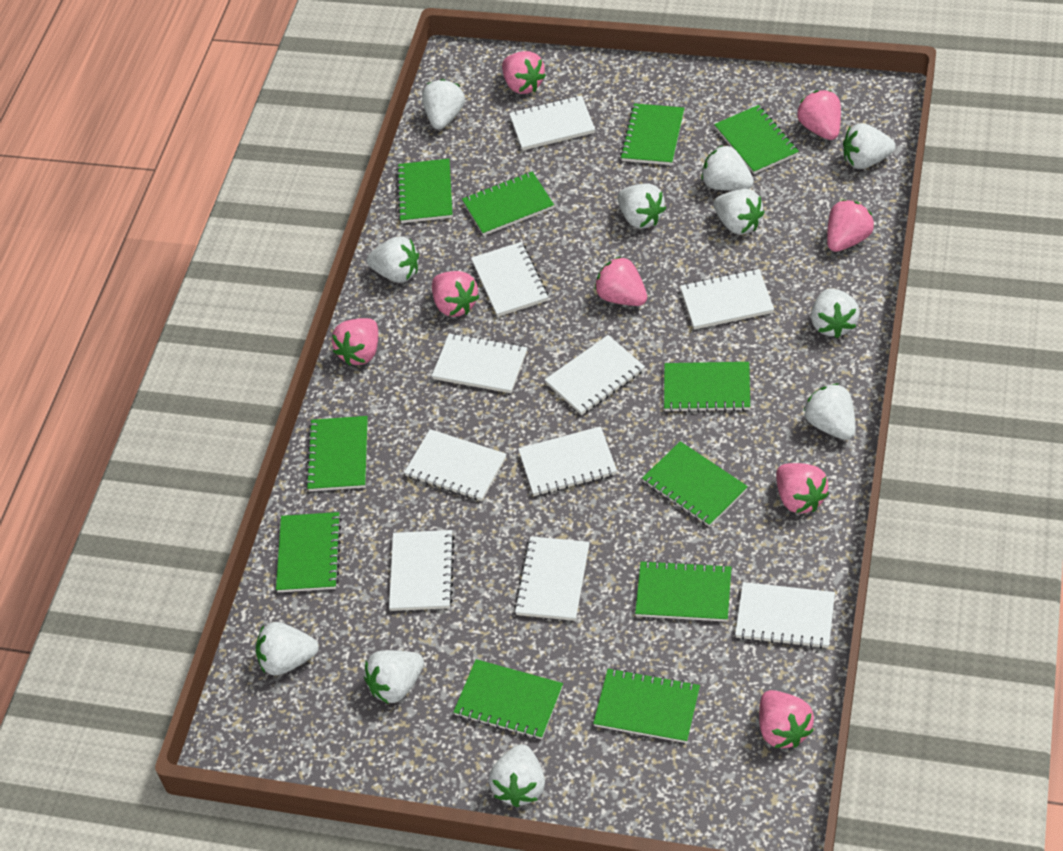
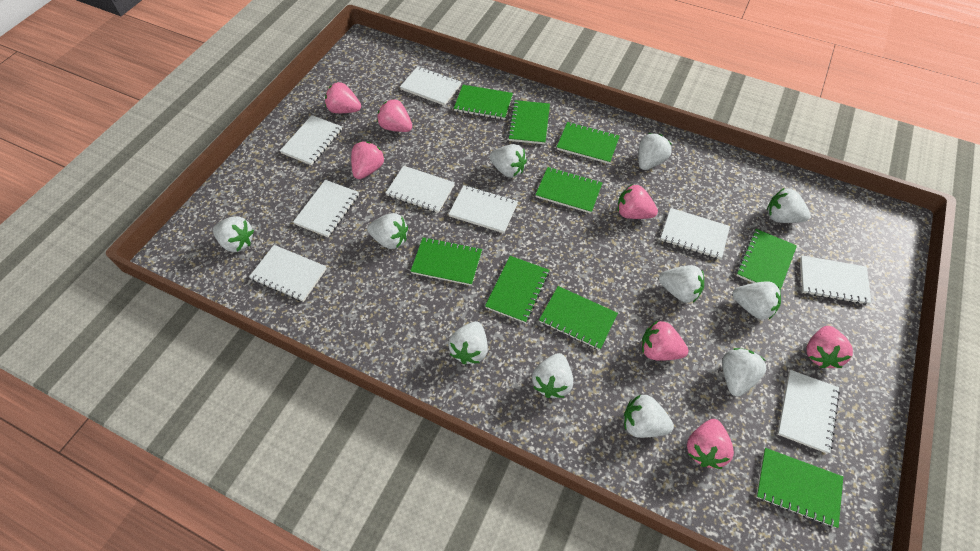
green notebook: [276,512,342,592] [306,416,368,491] [397,159,452,223] [453,659,563,739] [462,171,554,236] [593,668,700,743] [620,103,684,165] [635,560,732,622] [642,441,748,527] [664,362,750,412] [714,105,799,174] = 11 -> [411,237,482,286] [454,85,513,120] [485,256,549,323] [508,100,550,144] [535,167,602,213] [539,286,618,350] [557,122,620,164] [736,229,797,290] [756,448,843,528] = 9
pink strawberry: [332,318,378,366] [432,271,479,317] [502,51,546,94] [595,257,647,306] [759,690,814,748] [776,463,829,514] [797,90,841,140] [827,200,874,252] = 8 -> [325,82,361,113] [351,142,384,179] [377,99,412,132] [618,185,658,219] [642,321,689,361] [687,419,734,469] [806,326,853,368] = 7
white notebook: [389,530,455,611] [404,429,507,501] [432,333,527,393] [471,242,548,317] [509,95,595,150] [514,536,590,621] [518,426,617,496] [545,335,645,415] [680,269,774,329] [735,582,835,649] = 10 -> [249,245,327,302] [280,115,342,165] [293,180,359,237] [386,166,455,213] [400,66,461,106] [449,185,518,233] [660,208,730,259] [777,370,840,454] [800,255,871,305] = 9

